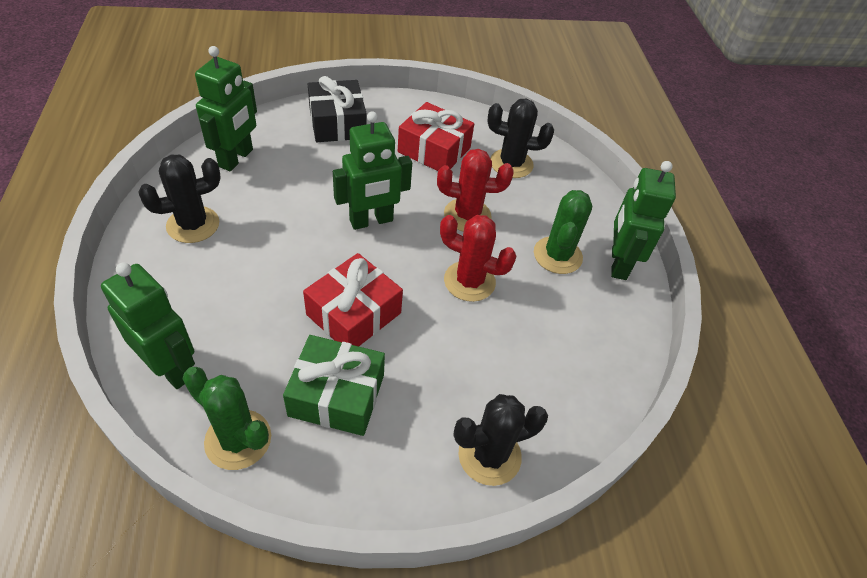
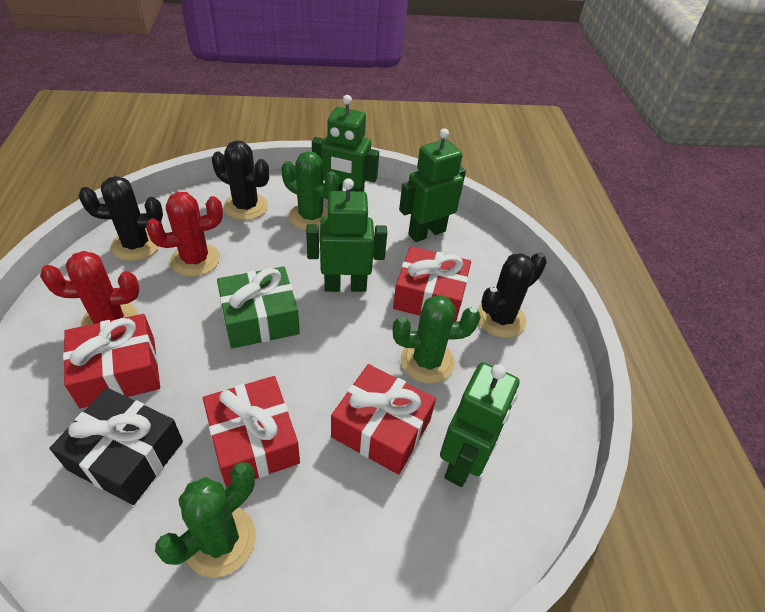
green cactus: [182,367,271,470] [534,190,592,274] = 2 -> [155,462,256,578] [281,151,339,230] [393,295,481,384] = 3
red gift: [303,253,403,346] [398,102,474,171] = 2 -> [63,314,160,409] [203,376,300,488] [331,364,436,475] [393,246,471,322] = 4

